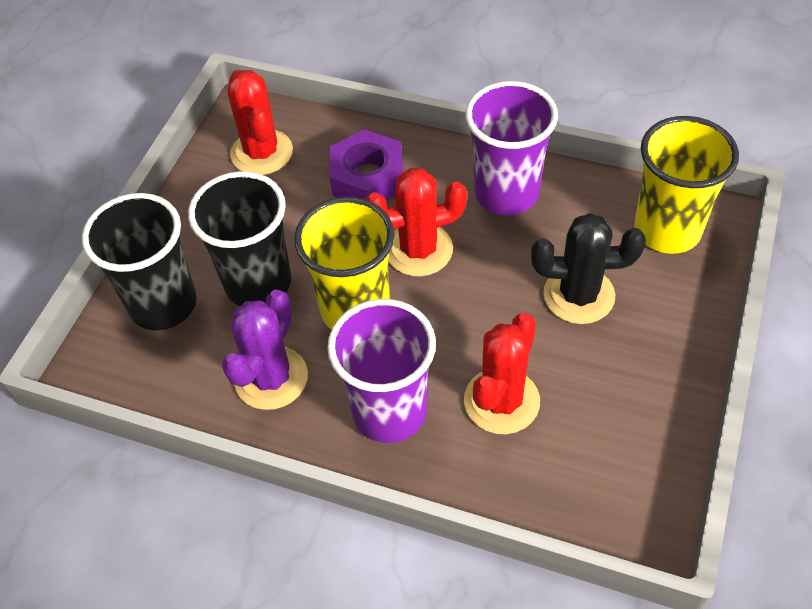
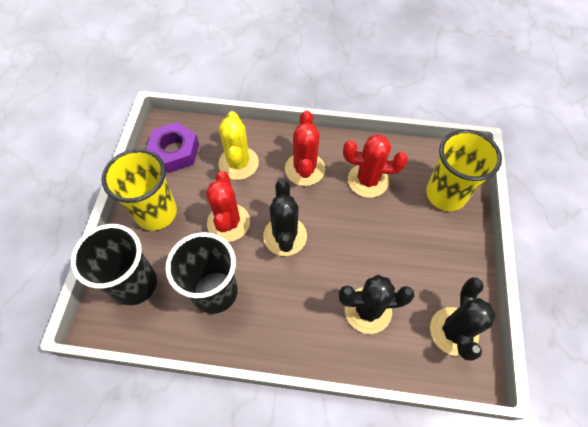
black cactus: [531,213,646,324] = 1 -> [263,179,307,256] [339,275,415,334] [430,277,496,361] = 3
purple cactus: [222,289,308,410] = 1 -> none = 0
purple cup: [327,299,436,443] [465,81,558,215] = 2 -> none = 0
yellow cactus: none = 0 -> [218,111,259,180] = 1

